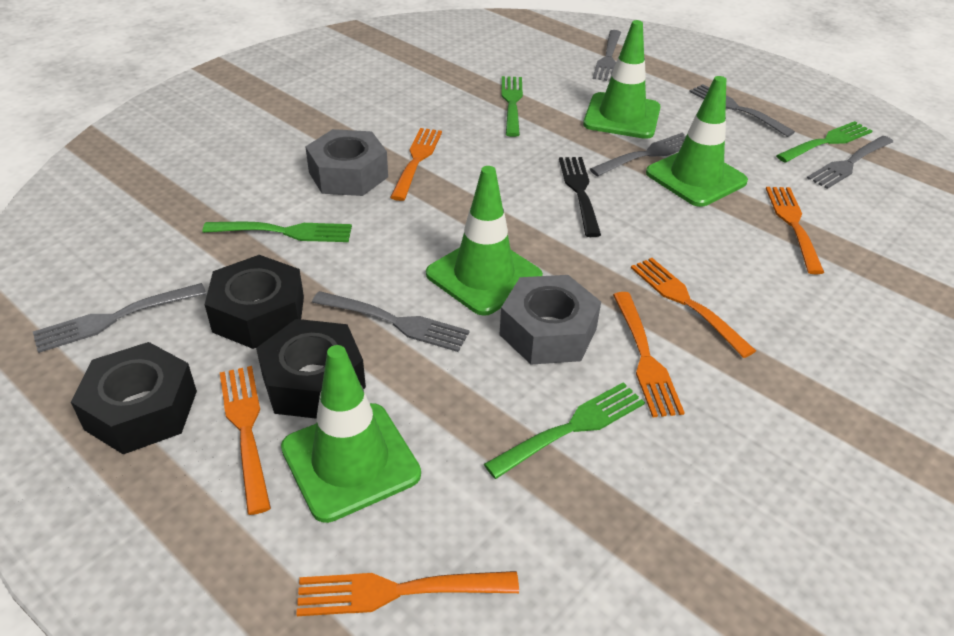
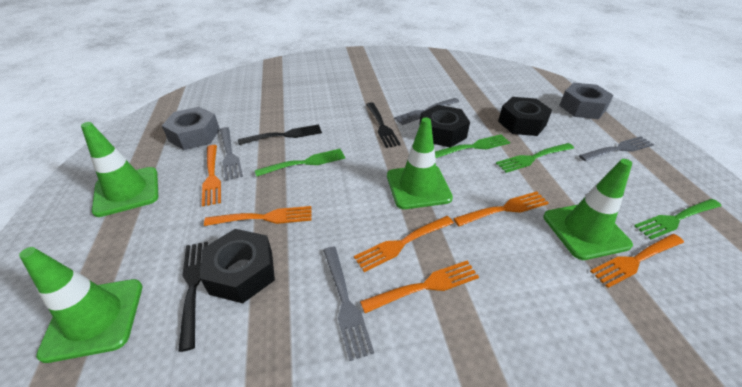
black fork: [559,157,601,237] = 1 -> [178,242,208,352] [238,124,322,145] [366,102,401,148] = 3
grey fork: [33,283,206,353] [312,291,470,352] [590,133,687,176] [593,30,621,81] [689,84,795,137] [807,136,893,189] = 6 -> [220,127,243,181] [323,247,374,361] [394,98,460,125] [579,136,654,161] = 4

